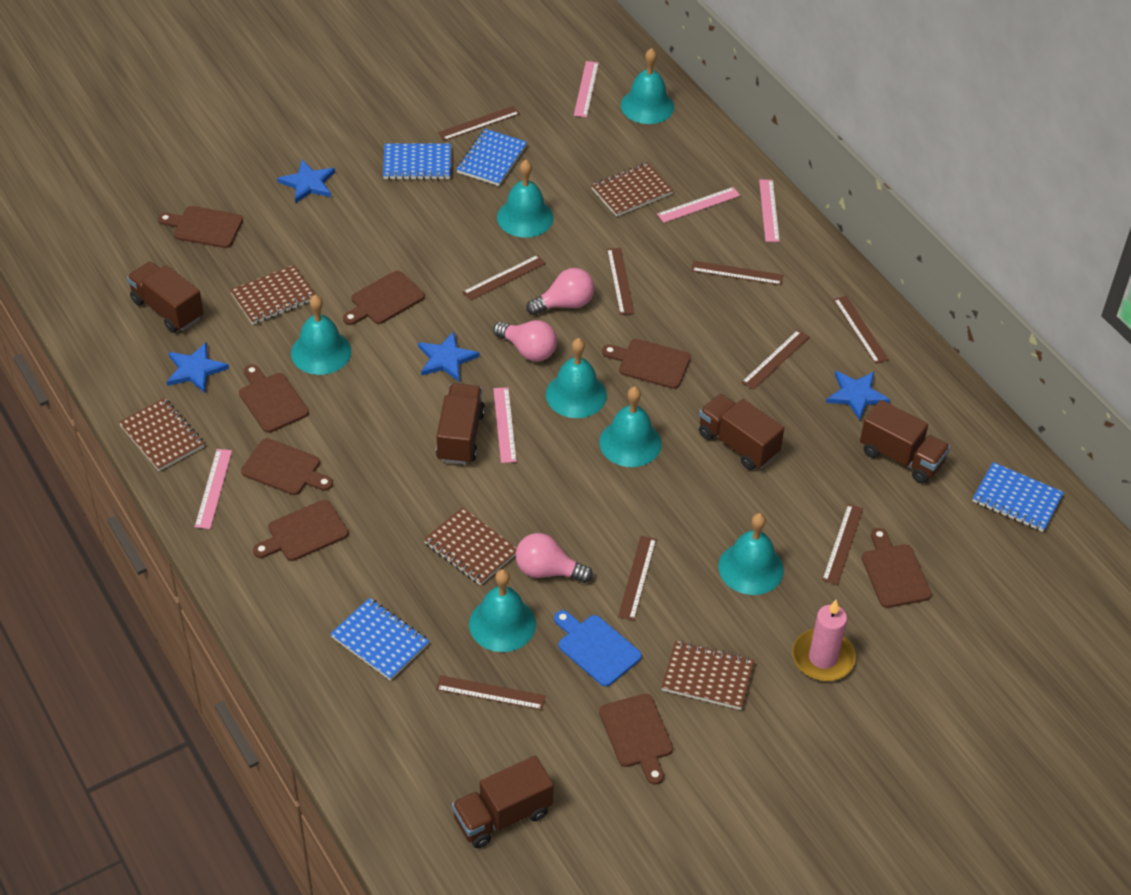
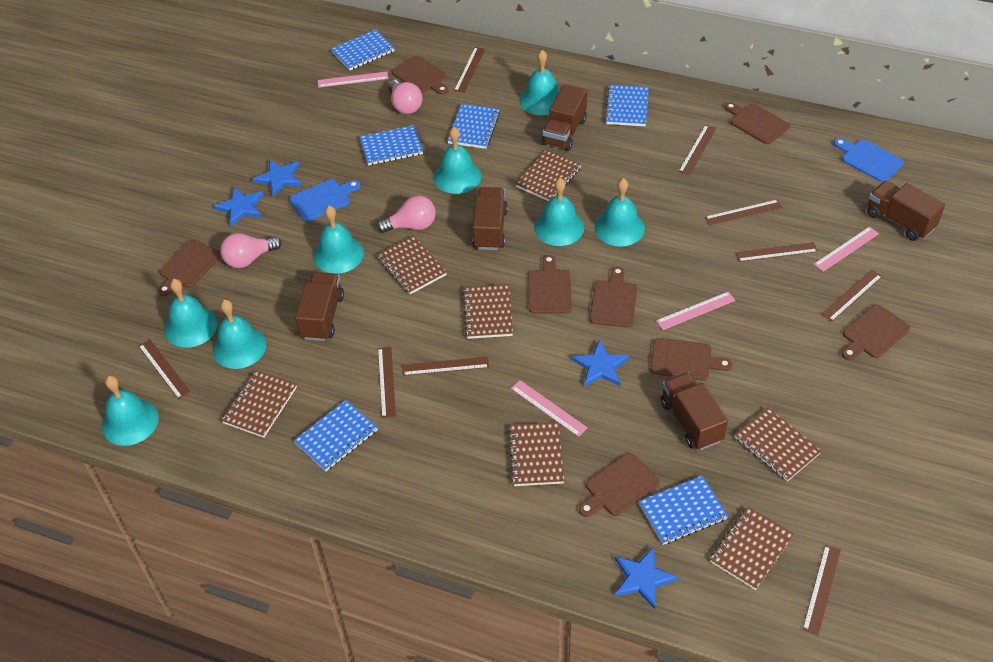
blue cutting board: [554,610,642,687] = 1 -> [290,179,360,222] [834,138,904,182] = 2
blue notebook: [330,598,429,681] [383,143,451,180] [457,129,527,186] [973,462,1064,532] = 4 -> [294,400,378,471] [331,29,395,71] [359,125,423,166] [447,104,500,149] [605,85,649,126] [639,476,728,545] = 6
brown notebook: [119,398,204,471] [230,265,315,325] [424,507,517,585] [591,162,673,217] [661,641,755,710] = 5 -> [221,370,297,438] [377,236,447,294] [463,284,513,339] [508,422,564,486] [515,150,581,201] [710,507,794,590] [735,408,822,481] = 7
pink candle: [792,600,856,681] = 1 -> none = 0
pink ruler: [195,449,232,529] [493,387,517,463] [574,61,599,117] [657,187,740,223] [759,180,780,242] = 5 -> [318,72,388,88] [511,380,588,437] [656,292,735,330] [814,227,879,272] = 4
turquoise bell: [291,295,351,375] [469,569,536,652] [497,160,554,238] [546,338,607,418] [599,387,662,467] [621,48,674,124] [718,513,784,595] = 7 -> [102,376,159,446] [164,279,218,348] [212,300,266,369] [313,206,364,274] [434,127,482,194] [519,50,560,115] [534,178,584,246] [594,178,645,246] = 8

